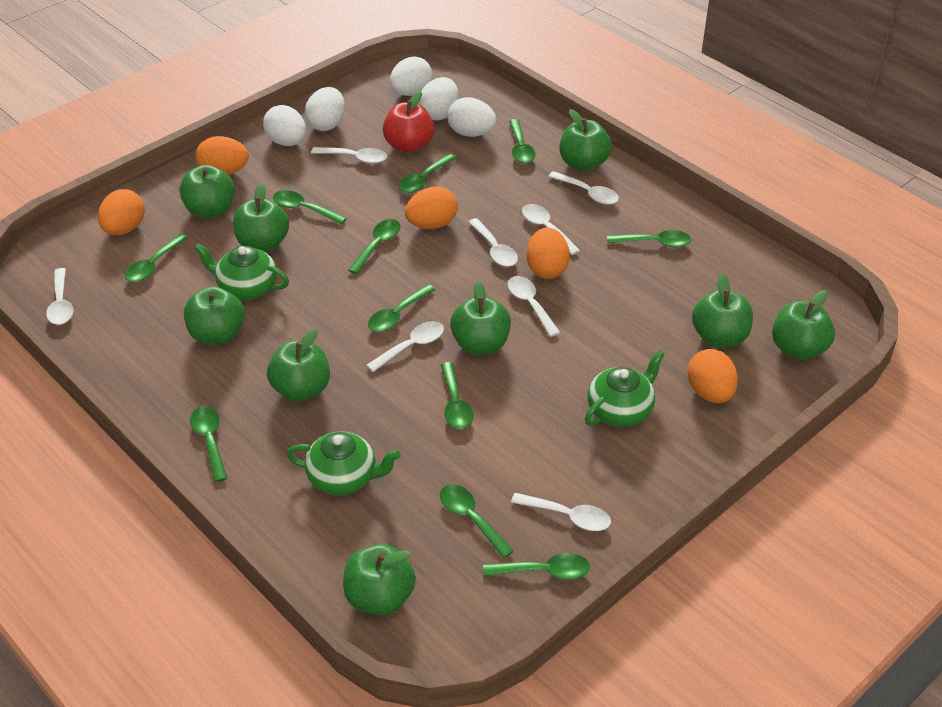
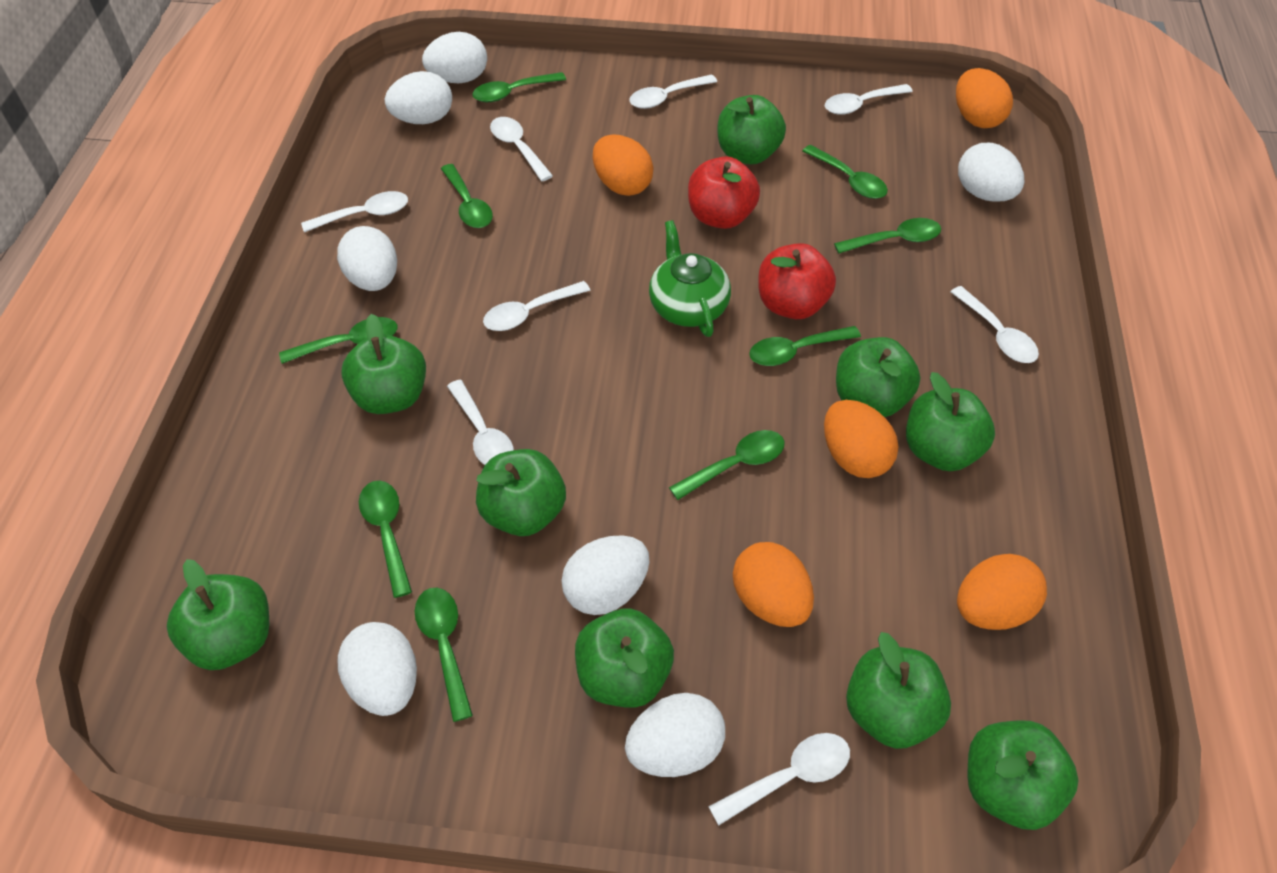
green spoon: [124,234,188,282] [190,406,228,482] [273,190,346,224] [348,219,401,274] [368,284,436,332] [399,154,456,193] [440,484,514,558] [441,362,473,429] [483,553,590,580] [509,119,535,163] [607,230,692,248] = 11 -> [279,317,397,364] [359,480,412,598] [415,588,473,722] [441,164,493,228] [472,72,566,102] [669,430,784,500] [749,326,861,366] [803,145,888,199] [834,218,941,254] = 9
green teapot: [194,243,289,300] [287,431,401,495] [585,350,665,427] = 3 -> [649,220,731,337] = 1
red apple: [383,90,434,153] = 1 -> [688,157,760,229] [758,243,836,319] = 2
white egg: [263,105,306,146] [305,87,345,131] [390,57,432,96] [419,77,458,121] [447,97,496,137] = 5 -> [337,226,397,291] [338,622,417,716] [385,71,452,124] [422,32,487,83] [562,535,649,615] [625,693,725,777] [958,143,1024,202] = 7

